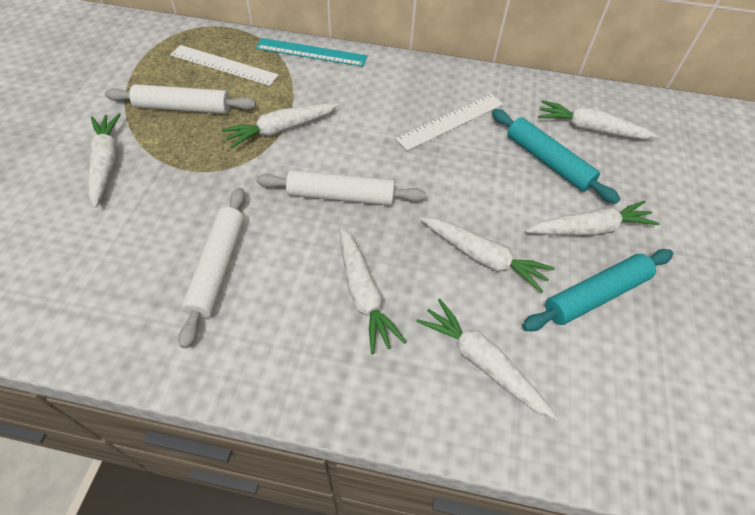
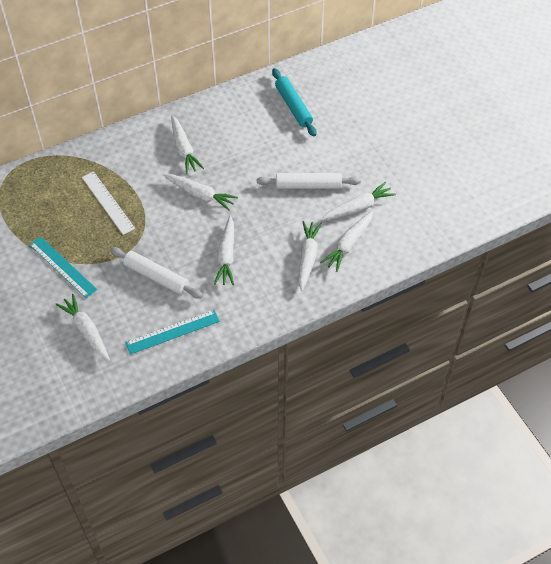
turquoise rolling pin: [492,109,620,204] [522,249,673,331] = 2 -> [272,68,317,136] = 1
turquoise ruler: [256,38,367,67] = 1 -> [29,236,97,298] [125,310,220,355] = 2
white rolling pin: [105,84,256,114] [178,188,245,349] [256,170,426,205] = 3 -> [110,247,203,299] [257,173,361,189] = 2
white ruler: [170,45,279,86] [395,94,503,151] = 2 -> [82,171,135,235] = 1

